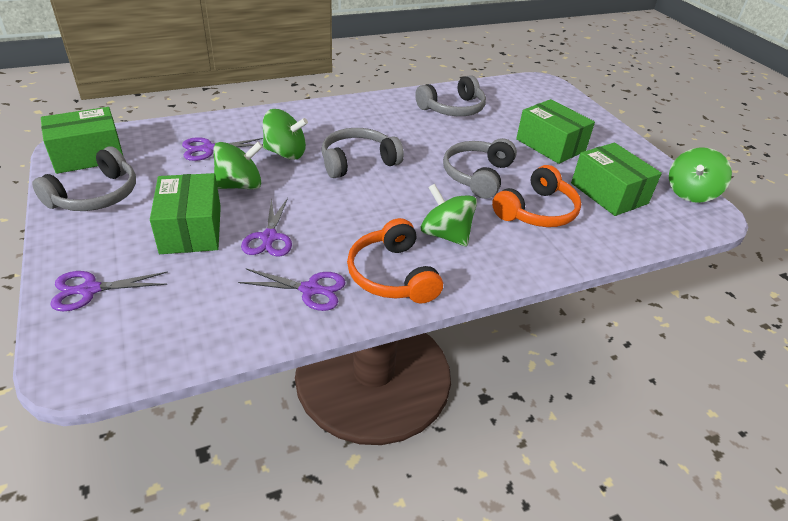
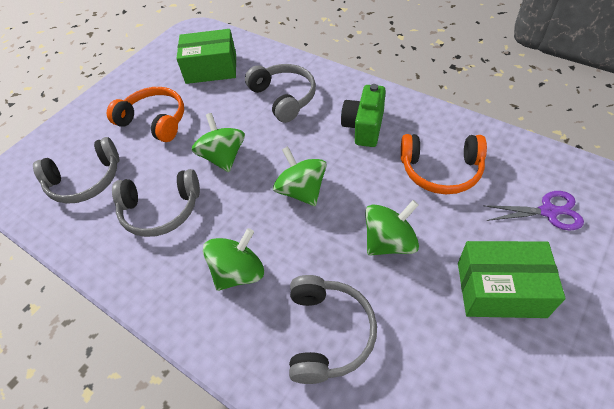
green box: [41,107,124,174] [150,173,221,254] [516,99,595,164] [571,143,662,216] = 4 -> [176,29,236,84] [458,241,566,318] = 2
green camera: none = 0 -> [341,84,386,147] = 1
purple scissors: [50,271,168,311] [182,137,263,161] [238,268,346,311] [241,198,292,257] = 4 -> [483,191,584,231] = 1

